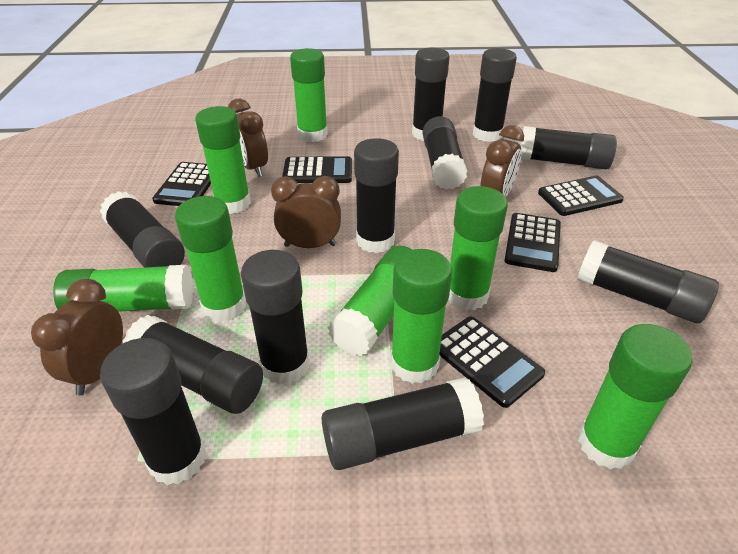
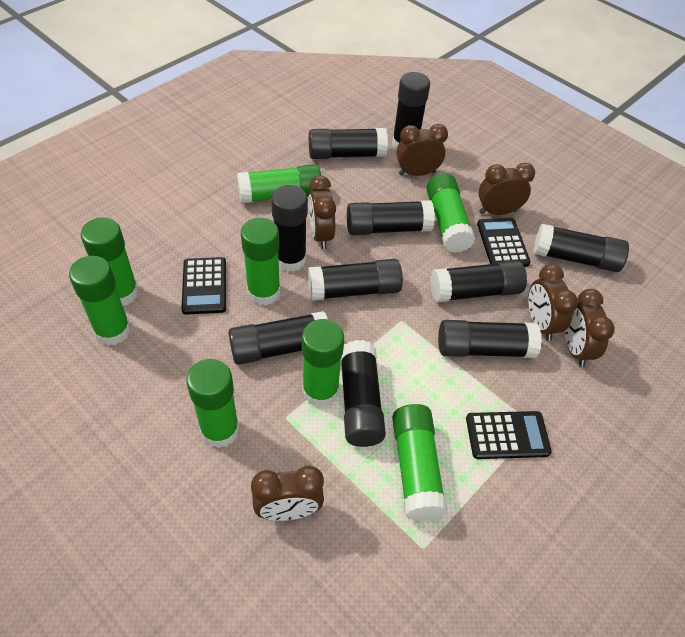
black calculator: [152,162,211,206] [282,156,352,183] [439,317,545,408] [504,213,561,272] [538,176,624,216] = 5 -> [181,257,226,315] [466,411,552,459] [477,218,531,267] = 3
black glue stick: [100,191,185,268] [100,338,206,485] [123,315,263,414] [241,250,309,385] [322,377,484,470] [354,138,399,253] [412,48,450,141] [422,116,467,190] [473,48,517,142] [520,126,617,169] [578,240,719,323] = 11 -> [228,311,327,365] [271,185,308,272] [308,259,403,301] [309,128,388,159] [341,340,386,447] [347,200,435,235] [392,72,430,150] [430,260,527,302] [438,320,542,358] [534,224,629,272] = 10
brown clock: [31,279,123,395] [228,99,268,177] [271,176,341,248] [480,125,524,197] = 4 -> [251,465,324,521] [308,175,336,249] [396,124,448,176] [478,163,535,215] [528,264,578,341] [565,289,615,367] = 6

